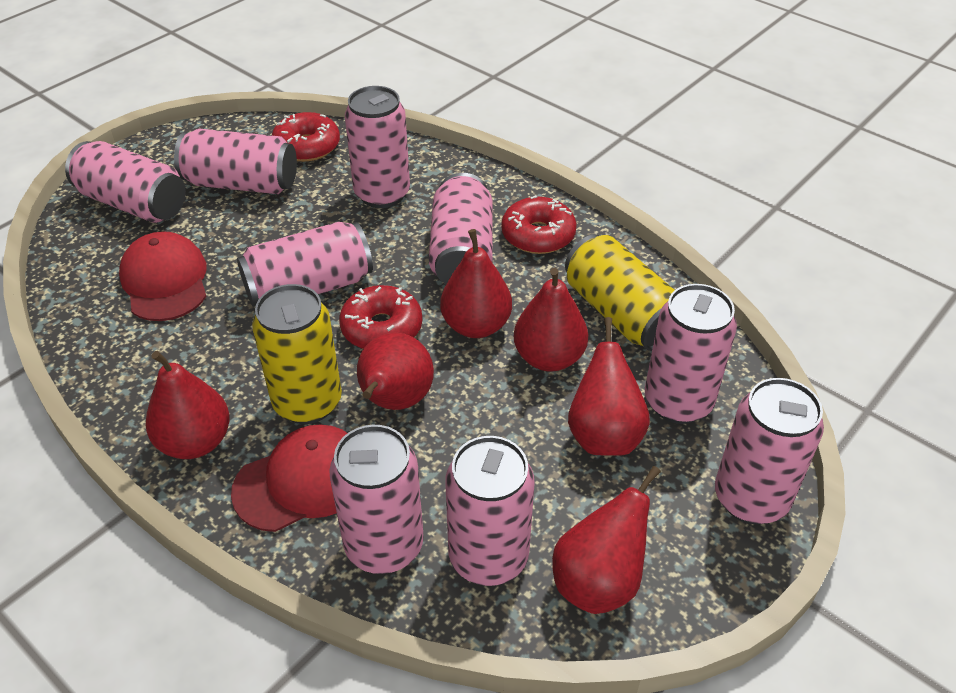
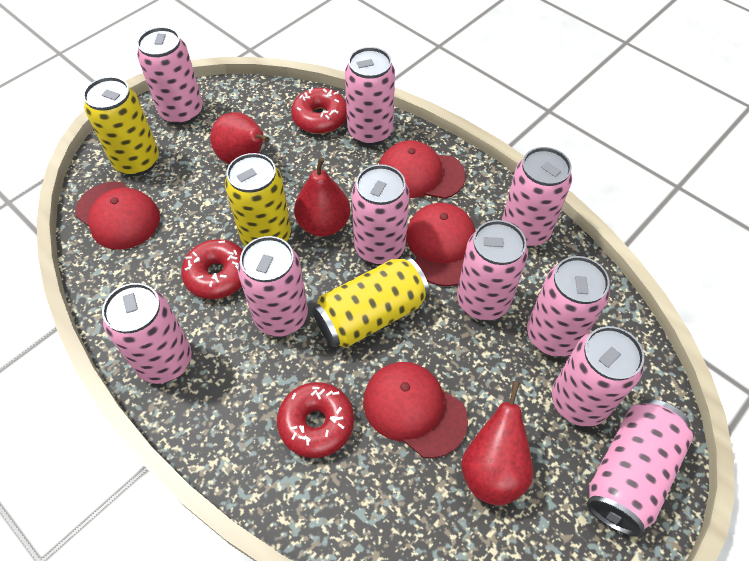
pink can: [65,141,186,223] [174,129,297,194] [237,222,373,307] [329,425,424,574] [345,86,410,208] [429,173,493,284] [445,436,535,586] [645,284,737,424] [715,378,824,524] = 9 -> [102,283,192,384] [137,27,203,125] [238,236,308,337] [345,47,395,146] [352,164,409,265] [457,220,528,320] [502,147,572,247] [527,256,610,357] [552,326,644,427] [587,399,693,537] = 10
red cap: [119,231,207,321] [231,425,347,532] = 2 -> [75,182,160,250] [363,362,468,458] [379,140,466,199] [406,203,475,286] = 4
red pear: [146,351,230,459] [357,332,434,410] [440,229,512,338] [514,268,588,372] [552,466,661,614] [568,317,650,456] = 6 -> [210,112,269,164] [294,157,350,237] [461,381,533,505] = 3
yellow can: [252,284,342,424] [565,234,675,351] = 2 -> [83,77,159,176] [225,153,291,246] [312,257,430,348] = 3

